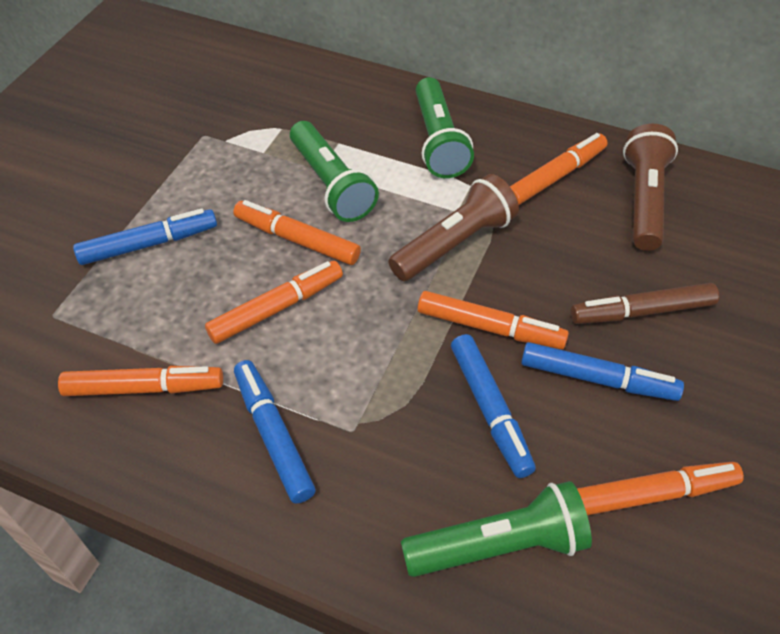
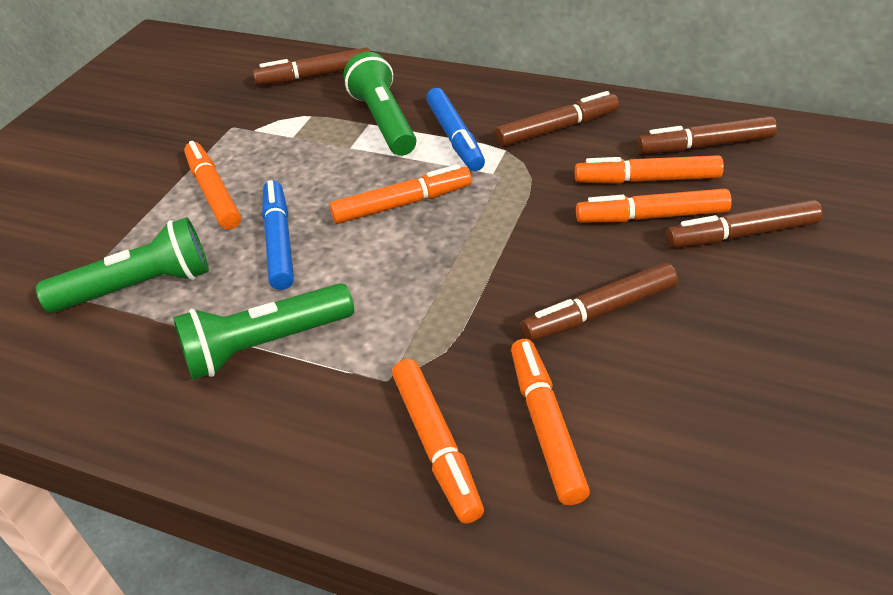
blue marker: [73,208,217,265] [234,360,316,504] [451,334,536,478] [521,342,684,401] = 4 -> [262,180,294,290] [426,88,485,171] = 2
brown flashlight: [388,174,519,281] [623,124,678,251] = 2 -> none = 0
brown marker: [571,283,719,324] = 1 -> [253,47,370,86] [495,91,619,147] [521,263,678,341] [637,116,777,154] [666,200,823,248] = 5

